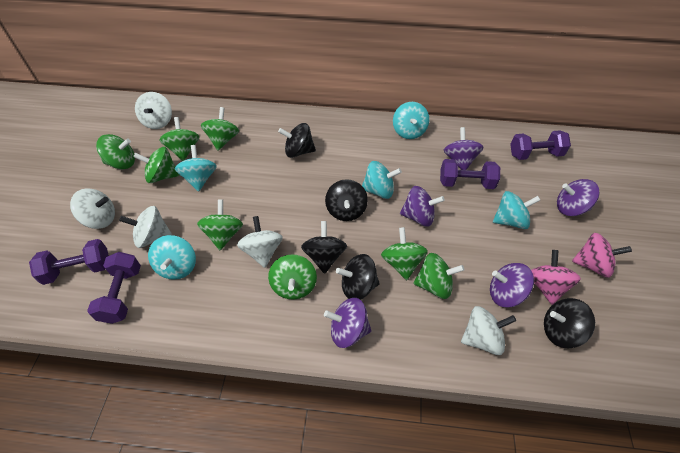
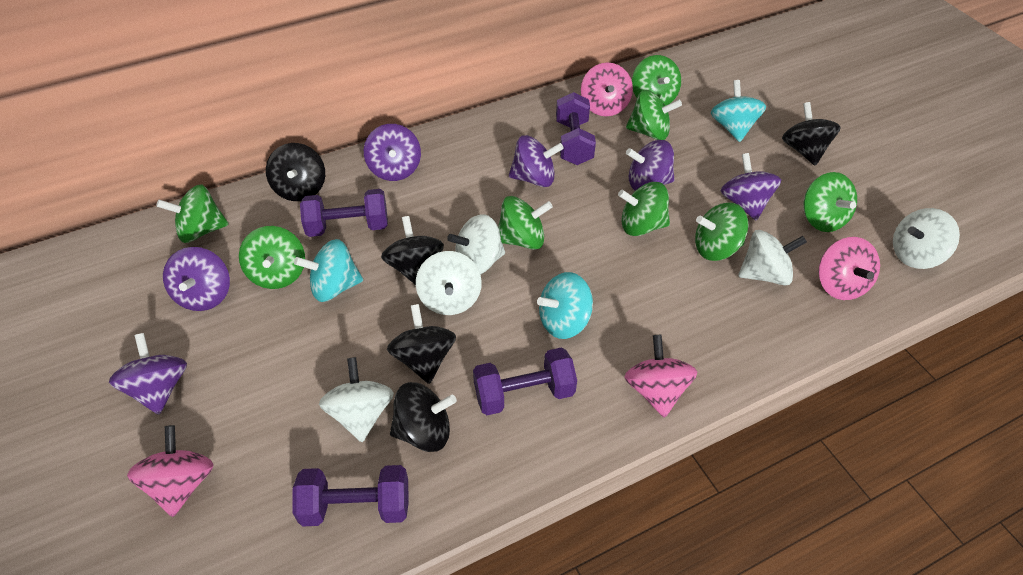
pink spinning top: [531,250,581,305] [572,233,632,278] = 2 -> [127,425,214,517] [581,62,633,116] [624,335,697,418] [818,237,880,300] = 4
purple spinning top: [324,298,371,348] [400,186,445,227] [444,127,484,170] [490,263,534,308] [557,179,600,216] = 5 -> [109,333,187,415] [163,247,230,311] [364,124,421,181] [509,135,564,187] [626,140,674,191] [721,153,781,221] = 6
turquoise spinning top: [148,235,196,280] [175,145,217,192] [362,161,402,199] [393,102,429,139] [493,191,540,229] = 5 -> [294,239,363,302] [537,272,593,339] [711,80,766,142] = 3

